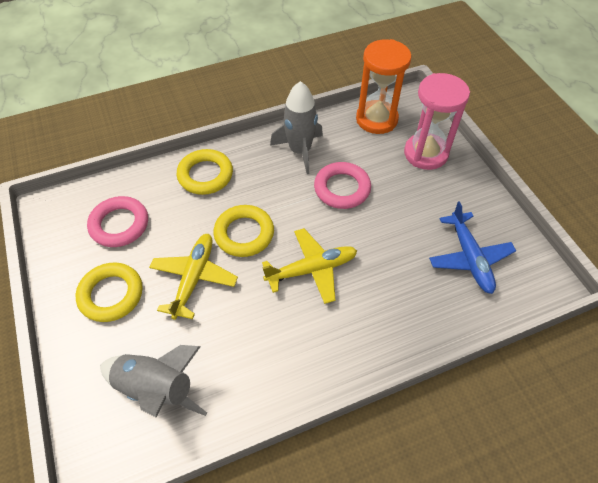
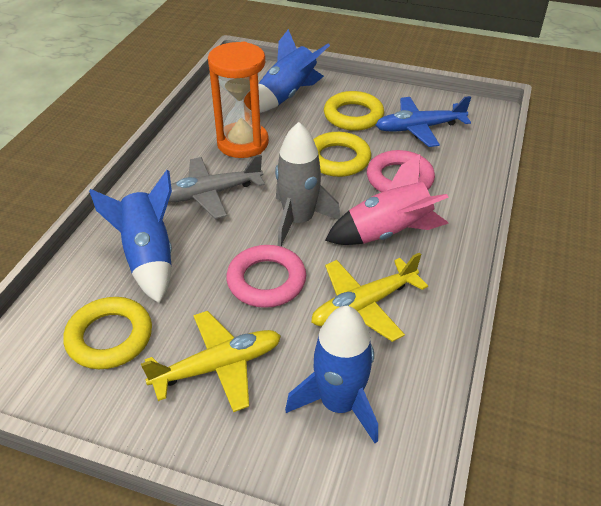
blue rocket: none = 0 -> [89,170,172,303] [258,29,330,113] [285,306,378,443] = 3
grey plane: none = 0 -> [168,155,265,219] = 1
grey rocket: [100,345,207,418] [270,81,323,174] = 2 -> [275,122,340,246] = 1
pink hourglass: [404,73,470,170] = 1 -> none = 0
pink rocket: none = 0 -> [325,154,449,245] = 1

